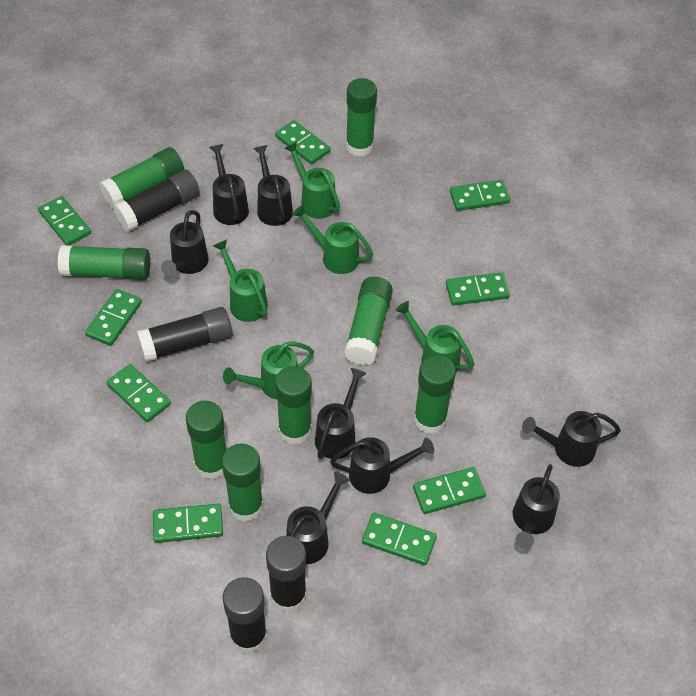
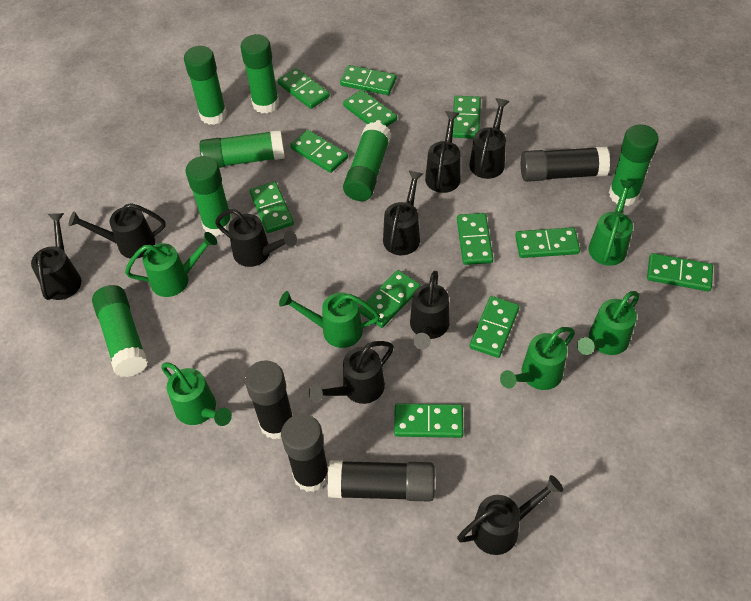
black watering can: [161,210,209,276] [209,144,249,225] [253,145,293,226] [286,472,350,564] [315,368,367,459] [330,437,434,494] [513,464,560,549] [522,411,621,467] = 8 -> [31,213,81,300] [69,203,166,258] [215,209,297,267] [309,341,394,404] [383,171,423,255] [410,271,450,350] [425,111,461,193] [457,475,563,555] [469,98,510,179] = 9
green domino: [38,196,91,245] [85,289,142,346] [107,364,171,422] [153,503,223,543] [275,120,330,165] [362,513,437,565] [413,467,486,514] [446,272,510,305] [450,180,510,211] = 9 -> [249,181,294,233] [277,68,330,109] [290,130,348,173] [340,65,396,95] [343,90,397,127] [359,270,421,328] [394,403,463,438] [452,96,481,139] [457,213,493,265] [470,296,520,358] [515,227,580,258] [647,253,713,291] = 12
green glue stick: [58,245,150,280] [99,147,184,209] [186,400,226,479] [222,444,263,522] [275,366,312,445] [344,277,393,366] [346,78,377,157] [414,355,456,434] = 8 -> [92,285,148,377] [184,46,227,125] [186,156,232,236] [199,130,285,168] [240,34,279,113] [343,122,391,201] [609,124,659,206] = 7
green watering can: [213,239,268,322] [223,342,314,399] [284,142,340,219] [292,205,373,274] [395,301,474,373] = 5 -> [125,232,217,297] [161,362,232,426] [279,291,380,348] [500,327,575,390] [577,291,639,355] [588,179,636,266] = 6

